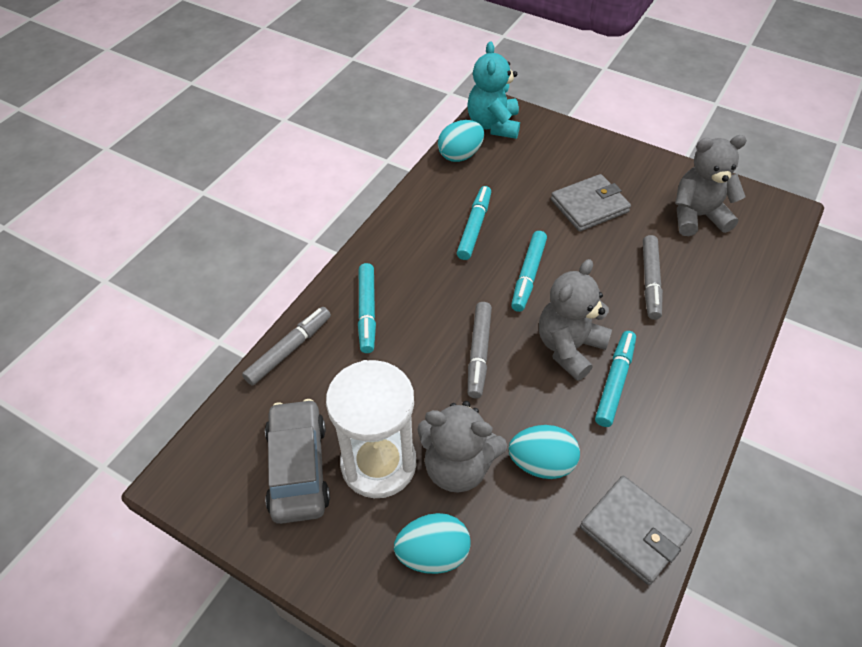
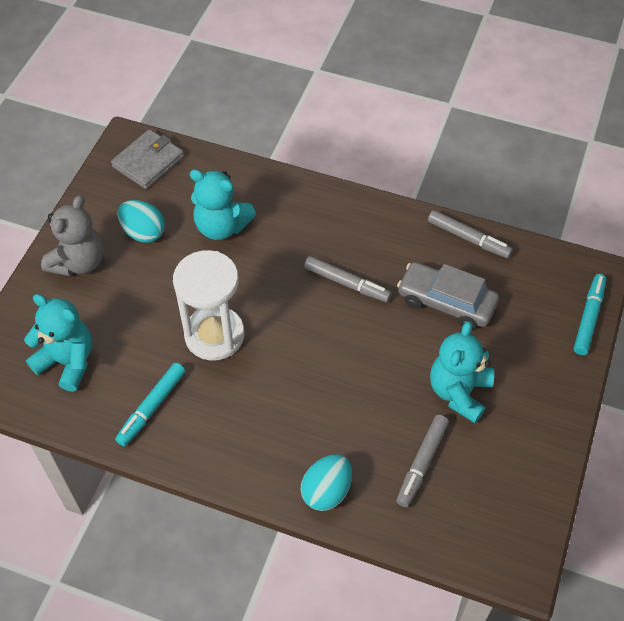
grey teddy bear: [418,401,507,493] [539,259,612,381] [675,135,747,236] = 3 -> [41,195,104,276] = 1
grey wallet: [551,174,631,232] [580,476,692,585] = 2 -> [111,129,184,189] = 1
turquoise egg: [394,513,471,574] [438,120,484,162] [509,425,580,479] = 3 -> [117,200,165,243] [301,454,352,511] = 2
turquoise marker: [358,263,376,353] [457,186,491,260] [511,231,547,312] [595,331,636,427] = 4 -> [115,363,186,446] [574,274,606,355] = 2
turquoise teddy bear: [467,41,520,139] = 1 -> [24,294,93,392] [190,169,256,240] [430,321,494,423] = 3

